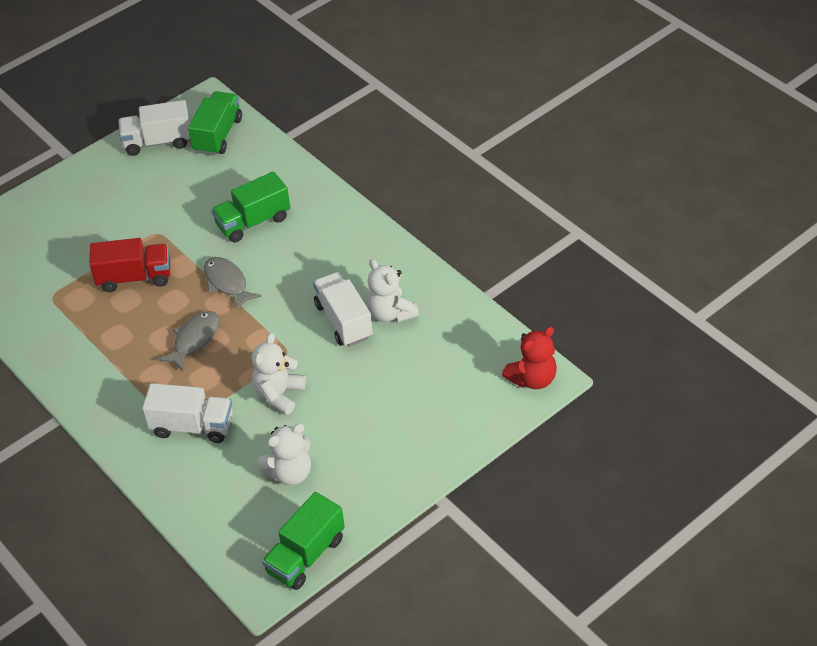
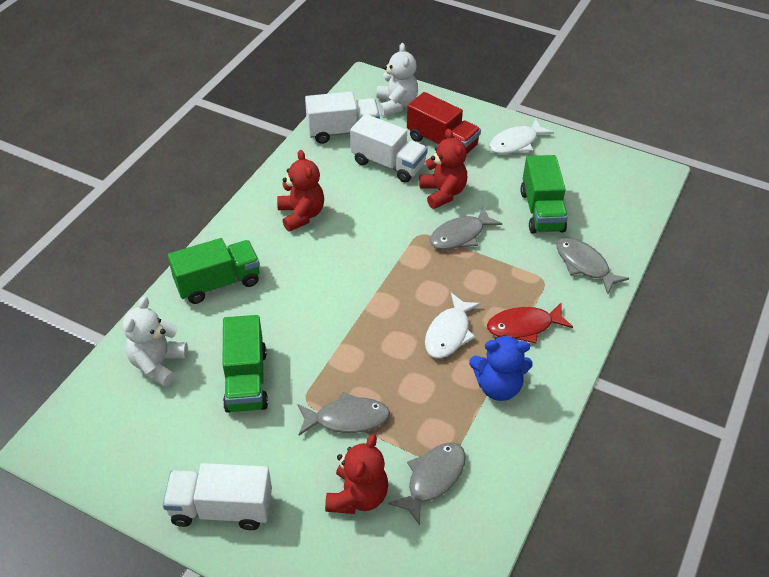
blue teddy bear: none = 0 -> [469,335,533,401] = 1
grey fish: [158,311,220,371] [204,257,262,310] = 2 -> [298,392,390,436] [388,442,466,525] [430,207,502,250] [556,238,629,295] = 4
red fish: none = 0 -> [487,303,573,343] = 1
red teddy bear: [502,327,557,389] = 1 -> [277,150,324,232] [325,434,388,514] [419,129,467,209] = 3
white fish: none = 0 -> [425,293,481,358] [489,119,554,154] = 2
white teddy bear: [252,333,306,415] [257,423,311,485] [366,259,419,323] = 3 -> [123,297,188,387] [377,43,418,116] = 2

